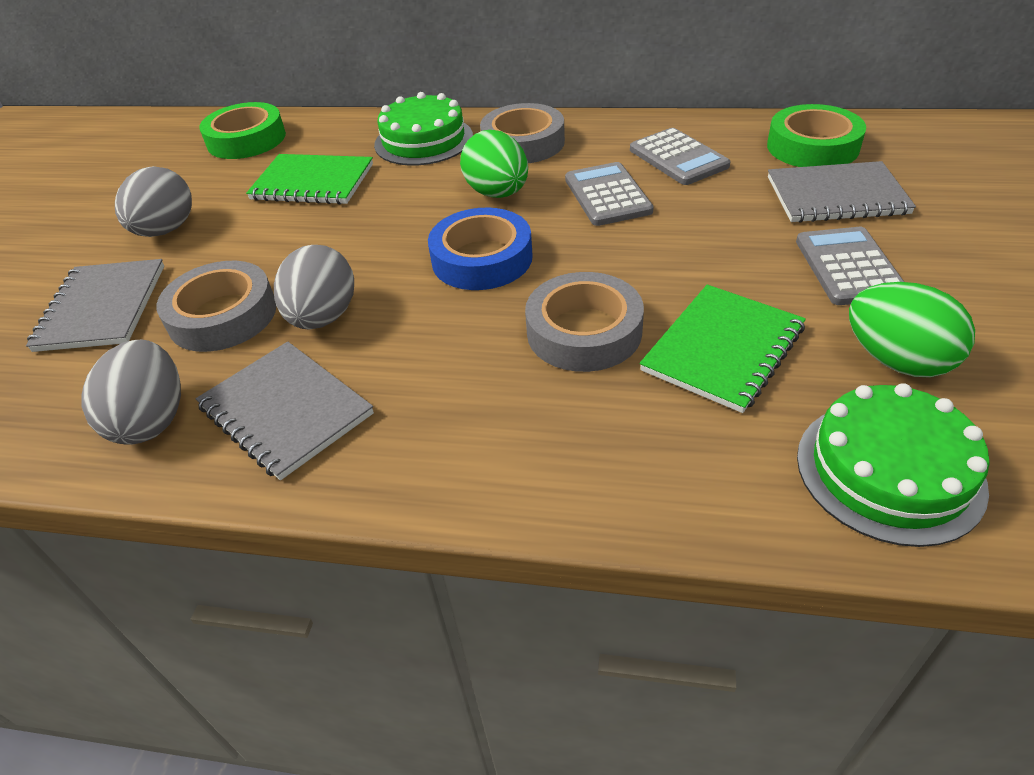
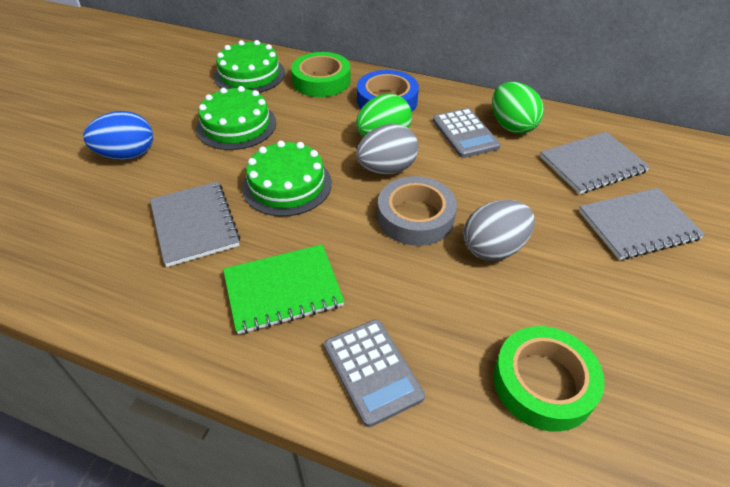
blue egg: none = 0 -> [83,111,153,160] = 1
green cake: [374,92,473,165] [797,383,990,547] = 2 -> [196,86,276,150] [214,40,285,93] [242,141,332,216] = 3
green notebook: [246,154,373,204] [640,284,806,413] = 2 -> [223,244,344,334] = 1
grey calculator: [565,162,654,226] [630,128,730,185] [796,227,904,305] = 3 -> [324,319,425,427] [433,108,501,158] = 2
grey egg: [82,340,181,445] [115,166,192,237] [274,245,354,330] = 3 -> [356,124,418,175] [463,200,535,261] = 2
grey tape: [156,261,276,352] [480,103,565,163] [525,272,644,372] = 3 -> [377,176,457,246] = 1

